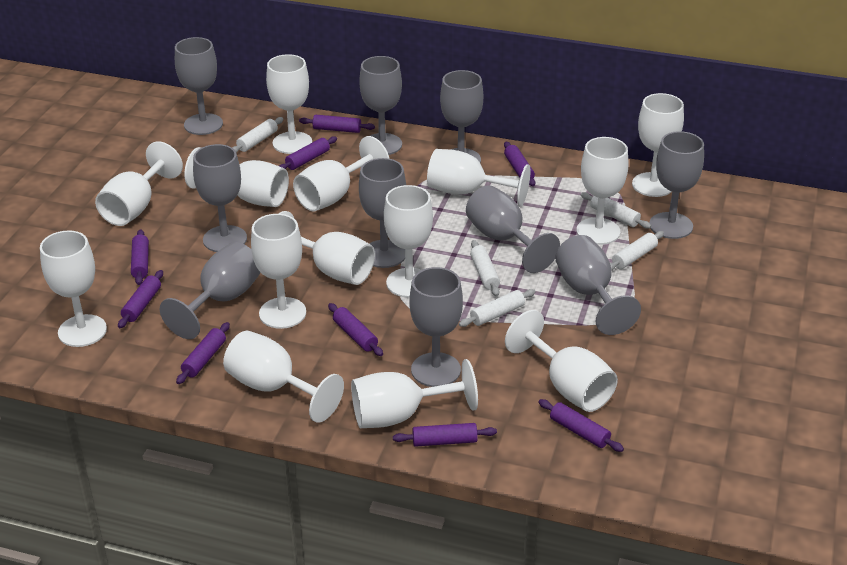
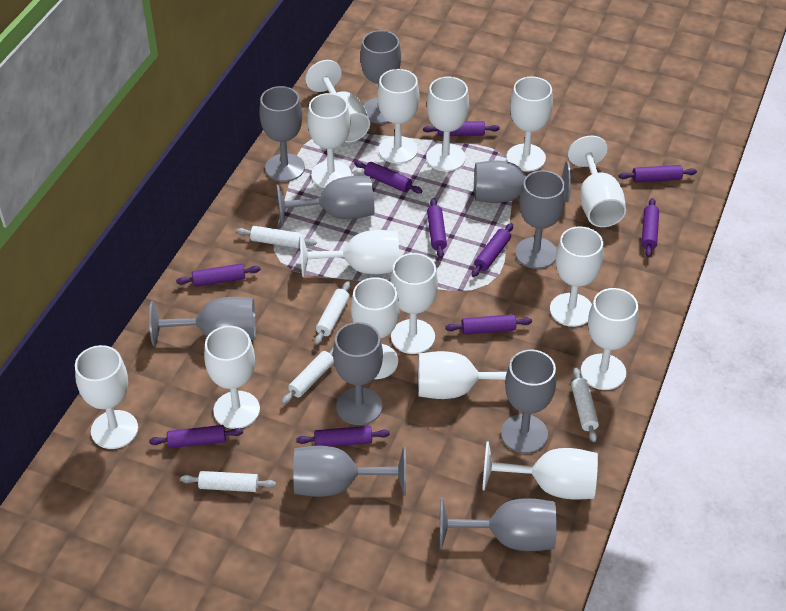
purple rolling pin: [118,270,163,328] [131,229,149,285] [176,322,230,384] [279,136,337,170] [299,115,375,133] [328,303,383,356] [393,423,497,447] [504,142,535,186] [538,399,624,452] = 9 -> [149,425,243,448] [176,263,261,287] [297,426,390,447] [354,161,422,193] [423,121,500,136] [427,198,447,258] [445,314,532,335] [472,223,513,277] [618,165,697,182] [642,198,659,258] = 10
white goblet: [40,230,107,347] [95,141,183,226] [185,147,289,207] [223,331,344,423] [251,214,306,329] [266,54,312,154] [279,211,375,285] [293,136,389,211] [351,359,478,428] [384,185,433,298] [427,149,531,207] [505,310,618,412] [577,137,629,245] [632,93,684,197] = 14 -> [75,345,138,449] [204,326,260,429] [300,230,399,277] [305,60,370,142] [307,93,351,188] [351,277,400,379] [377,69,419,164] [390,253,438,354] [418,351,507,399] [426,77,469,172] [482,441,598,500] [506,77,553,172] [550,226,603,327] [568,135,626,227] [581,288,638,390] = 15

